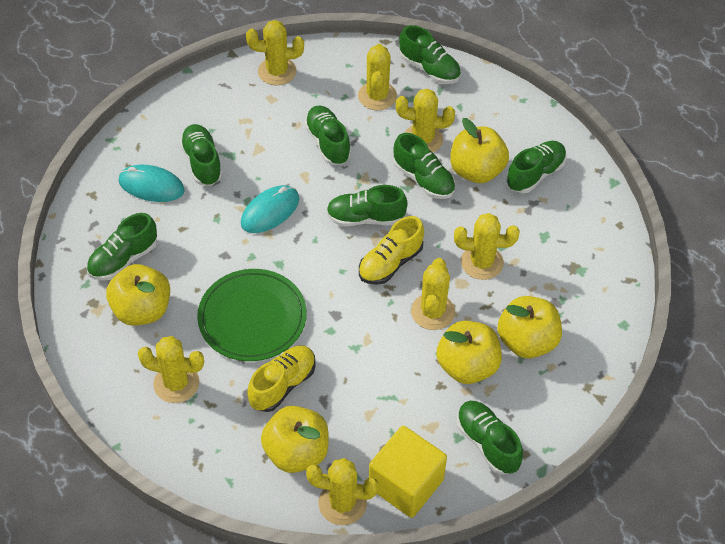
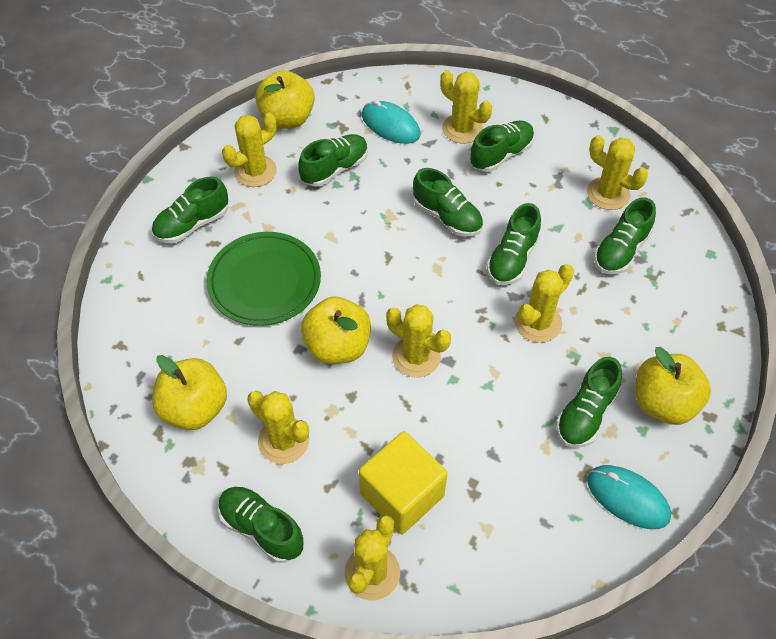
yellow apple: [106,264,170,326] [261,406,329,473] [437,321,502,384] [450,118,509,183] [497,296,562,358] = 5 -> [152,355,227,430] [255,70,315,129] [301,296,371,364] [636,347,711,425] = 4
yellow shoe: [247,345,316,412] [359,216,424,285] = 2 -> none = 0

